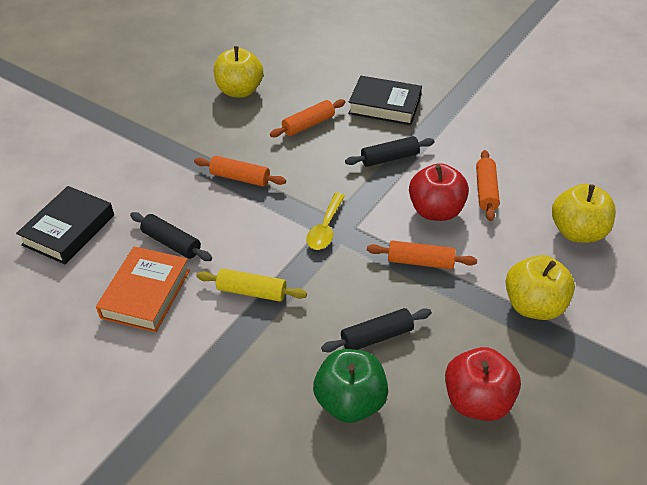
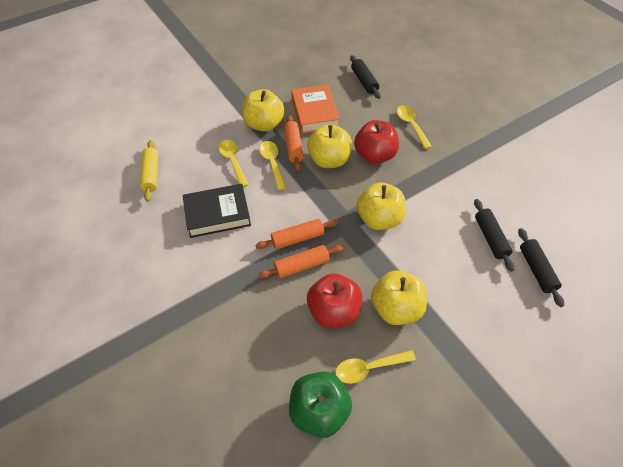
black book: [16,186,114,264] [348,76,422,125] = 2 -> [183,184,251,238] = 1
orange rolling pin: [194,156,286,187] [270,99,345,137] [367,240,477,269] [476,150,500,221] = 4 -> [255,219,339,249] [259,245,344,279] [284,115,304,171] = 3
yellow apple: [214,46,263,98] [505,255,575,320] [552,184,616,243] = 3 -> [242,89,284,132] [307,124,352,168] [357,183,406,230] [371,271,427,325] = 4
yellow spoon: [306,193,345,250] = 1 -> [219,140,249,187] [259,141,286,190] [335,350,416,384] [397,105,432,149] = 4

